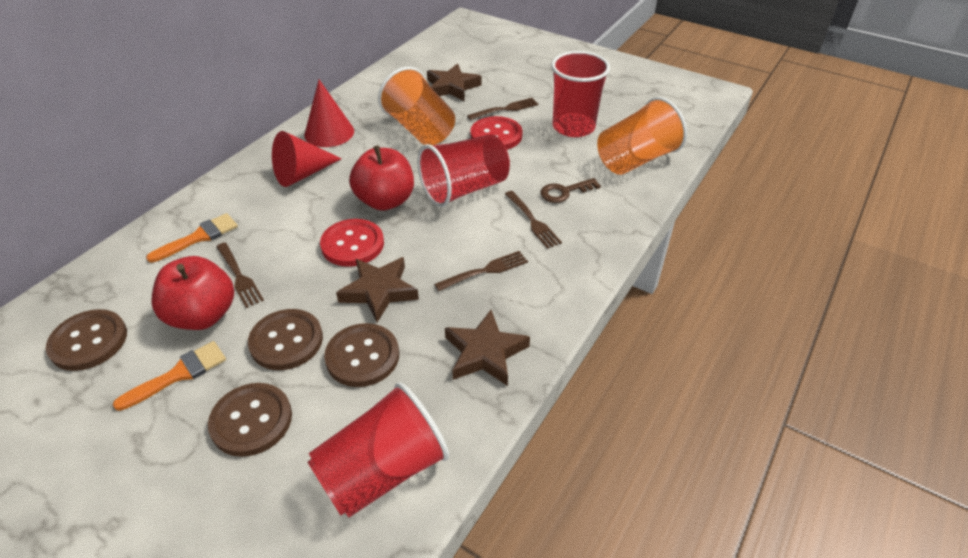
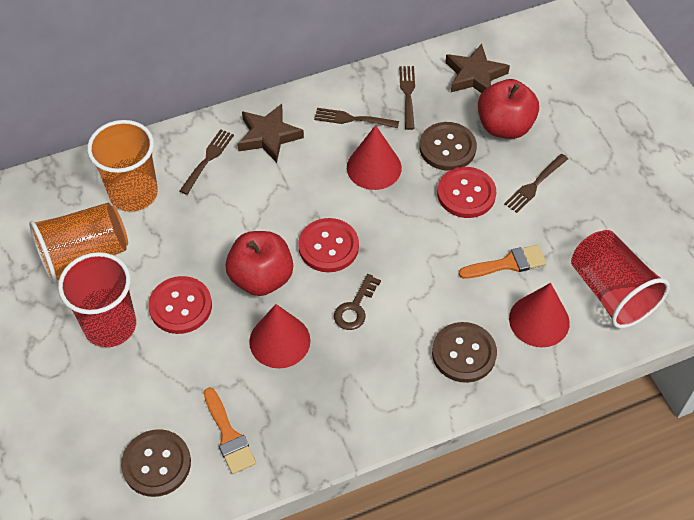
brown button: [46,309,127,371] [208,383,292,457] [248,309,323,370] [324,323,399,387] = 4 -> [121,429,191,497] [419,122,477,171] [432,322,497,383] = 3
brown star: [336,257,419,322] [427,63,482,101] [445,310,530,386] = 3 -> [237,104,304,163] [445,44,510,93] = 2
red button: [320,219,384,267] [470,116,523,150] = 2 -> [148,276,212,334] [298,218,359,272] [437,167,496,218] = 3
red cone: [272,131,342,187] [304,80,354,147] = 2 -> [249,304,310,368] [347,125,402,190] [509,283,570,347] = 3
red cup: [307,382,449,518] [418,134,510,207] [551,51,610,137] = 3 -> [58,252,136,347] [571,230,670,328] = 2

